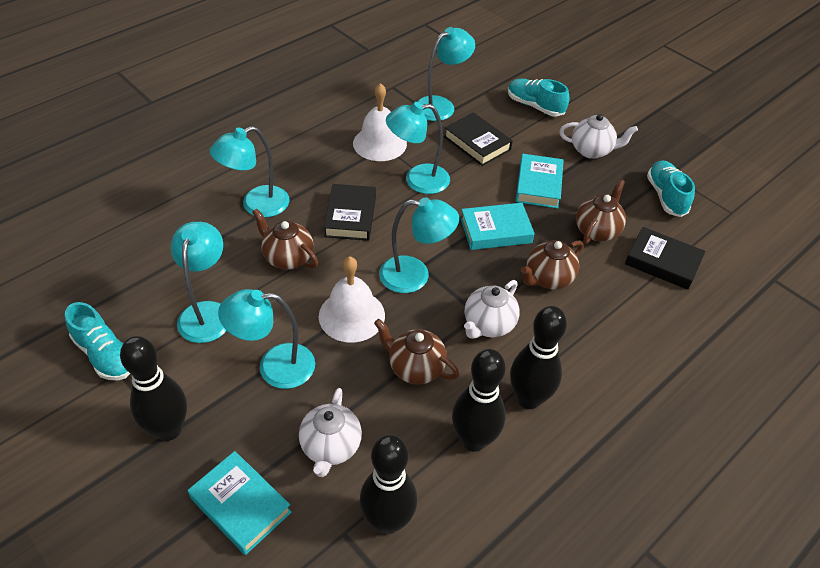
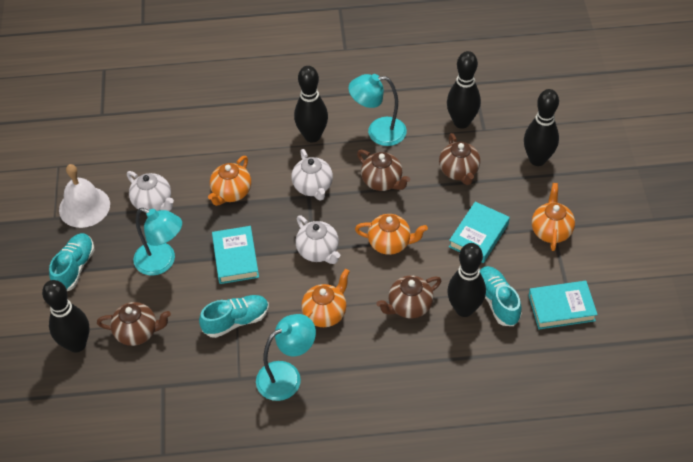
black book: [324,184,376,241] [444,112,513,166] [625,227,705,290] = 3 -> none = 0
black bowling pin: [120,336,187,441] [360,435,417,534] [452,349,506,451] [510,306,567,409] = 4 -> [42,280,90,353] [294,66,328,142] [447,51,481,129] [447,243,486,317] [524,89,559,166] = 5
orange teapot: none = 0 -> [208,156,251,206] [301,269,350,327] [355,214,428,255] [532,183,575,251] = 4
turquoise lamp: [171,222,227,343] [210,126,290,217] [218,289,315,389] [379,197,459,293] [386,102,450,194] [417,27,475,121] = 6 -> [133,208,182,276] [256,314,316,401] [349,74,407,146] = 3
white bell: [319,256,385,343] [353,83,407,161] = 2 -> [59,164,110,228] = 1

